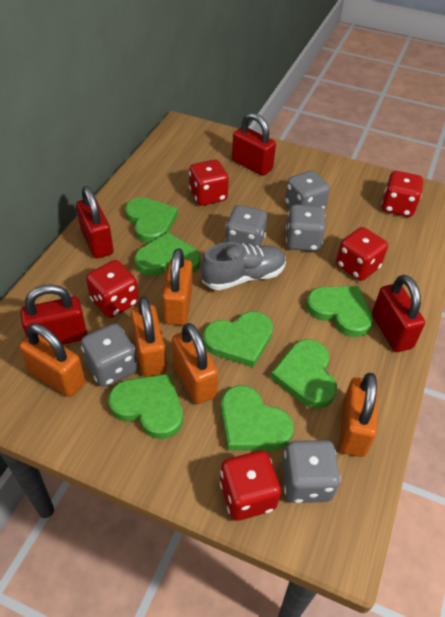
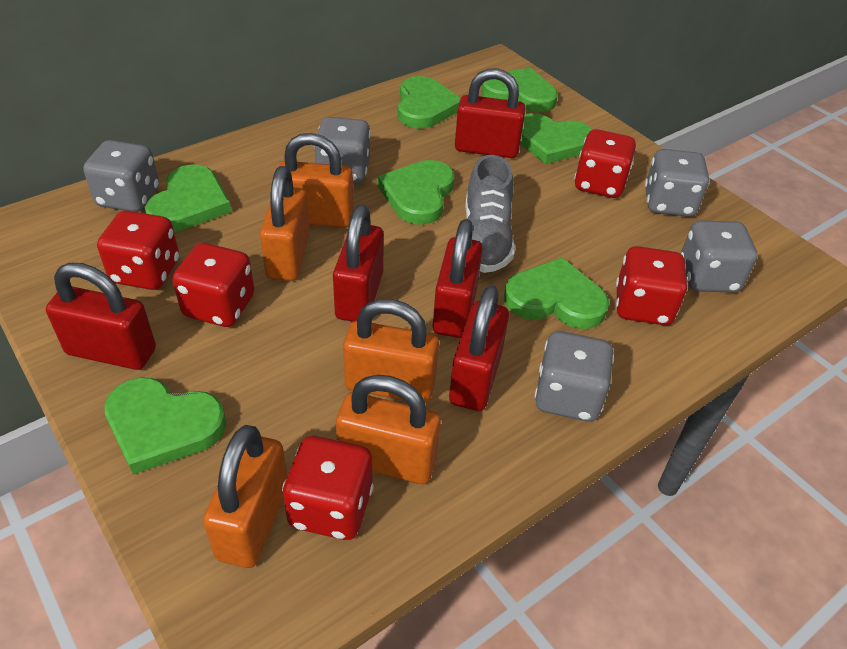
red padlock: [20,284,87,344] [76,186,113,259] [232,113,276,176] [372,275,425,352] = 4 -> [46,263,156,370] [333,204,384,322] [433,219,483,338] [449,285,509,411] [455,68,525,158] = 5

